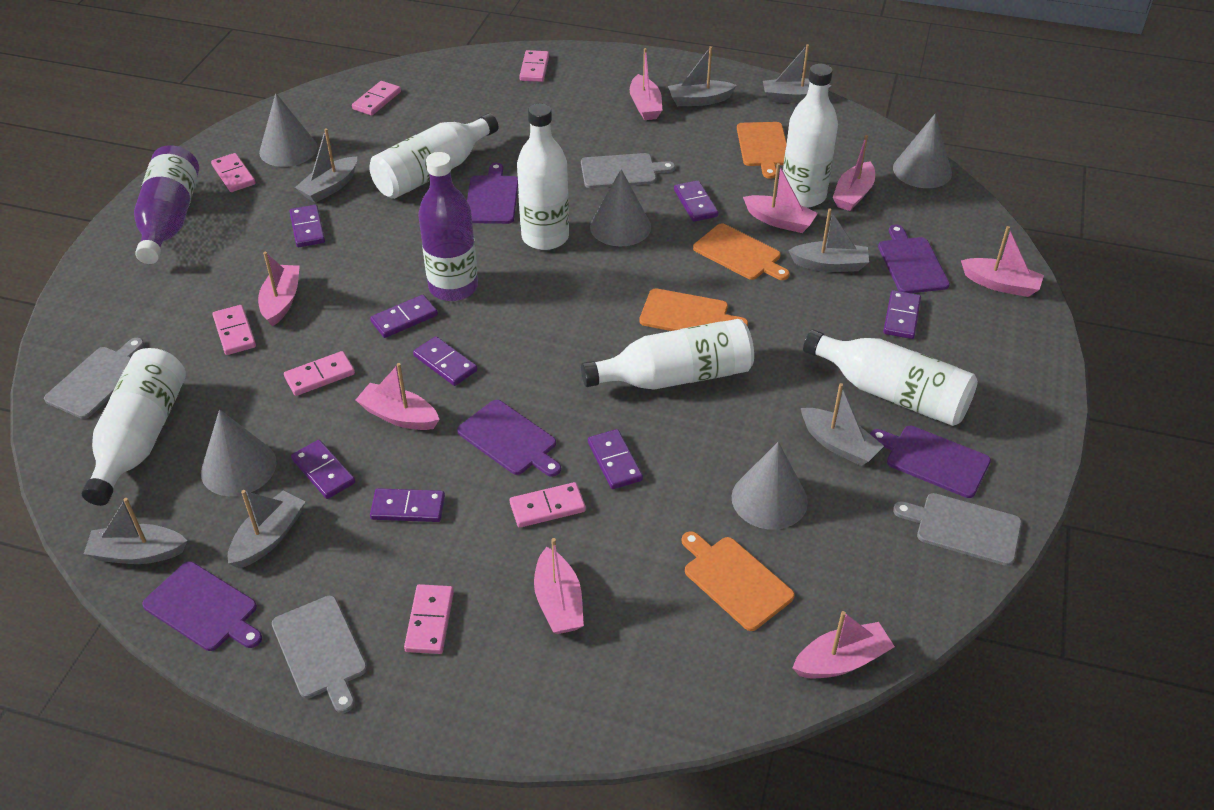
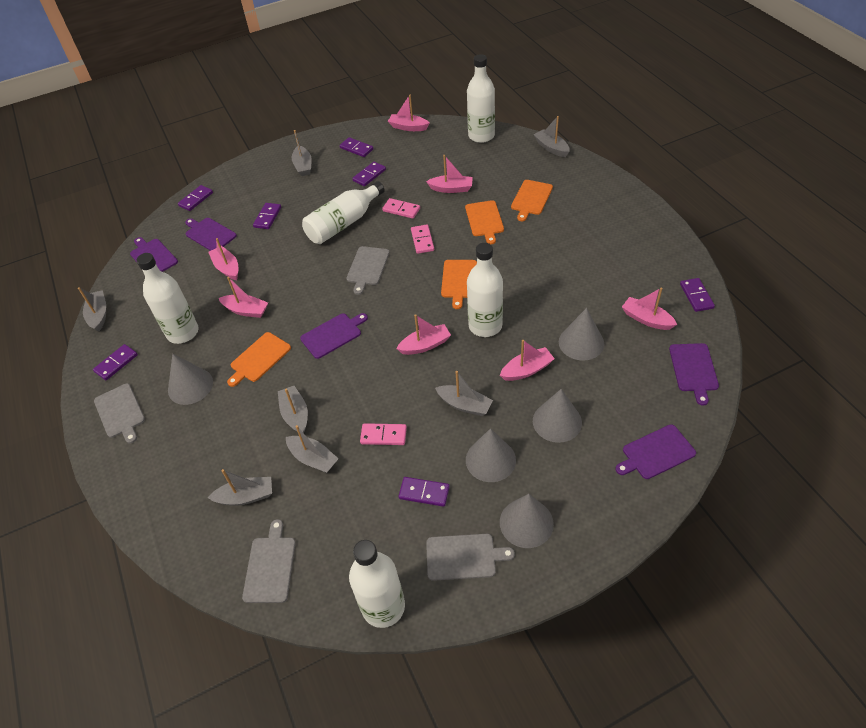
pink boat: [258,252,300,327] [356,363,440,430] [534,538,584,634] [630,48,662,120] [743,163,818,233] [793,611,895,678] [833,135,875,211] [961,226,1044,297] = 8 -> [209,238,238,280] [219,277,268,318] [388,94,430,131] [396,314,451,355] [426,155,473,193] [500,340,555,381] [622,288,677,330] = 7
pink domino: [211,153,256,192] [212,305,256,355] [284,351,355,396] [352,81,401,116] [404,584,454,654] [510,482,586,528] [519,50,549,82] = 7 -> [360,423,407,445] [382,198,420,219] [411,225,434,254] = 3
purple bottle: [134,145,199,264] [418,152,478,301] = 2 -> none = 0
purple domino: [290,205,325,247] [291,440,355,499] [370,295,438,338] [370,488,445,522] [413,336,477,386] [588,429,643,489] [674,180,718,222] [883,290,921,339] = 8 -> [93,344,138,380] [178,185,213,211] [253,203,281,229] [340,137,373,157] [352,161,386,186] [399,477,450,507] [680,278,715,312] = 7
white bottle: [82,348,186,506] [369,113,498,199] [517,104,569,250] [581,319,754,390] [783,64,838,208] [803,329,978,426] = 6 -> [136,253,199,344] [302,181,385,244] [349,540,405,628] [467,54,495,143] [467,243,503,337] = 5

